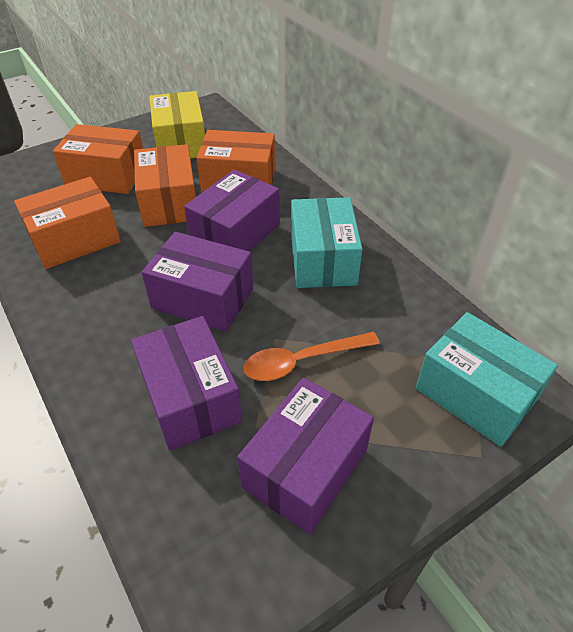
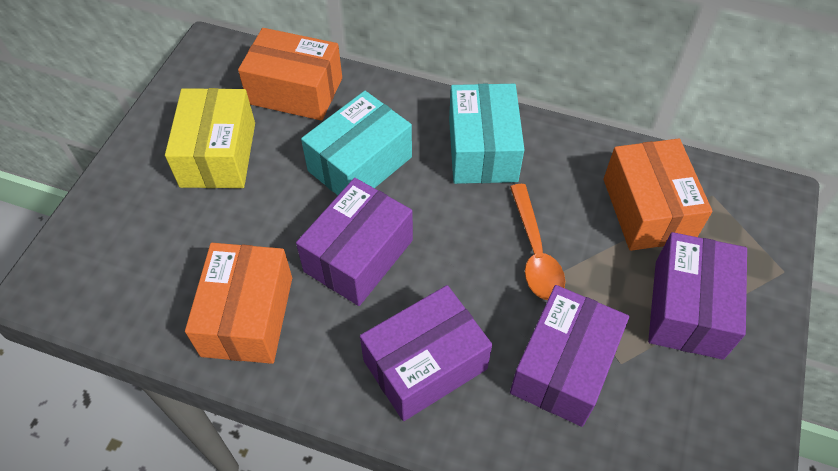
orange box: [14,177,121,269] [53,124,143,194] [134,144,196,227] [196,130,275,193] = 4 -> [185,243,292,364] [238,28,342,121] [604,138,712,251] = 3

